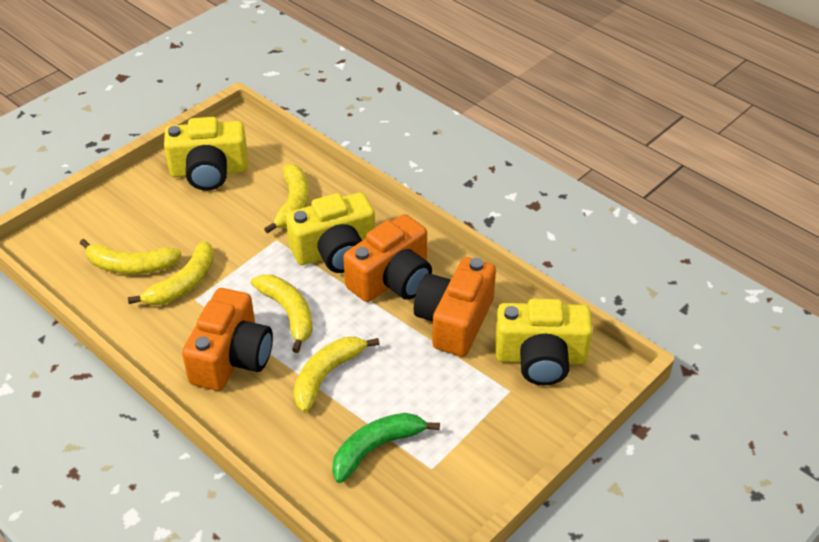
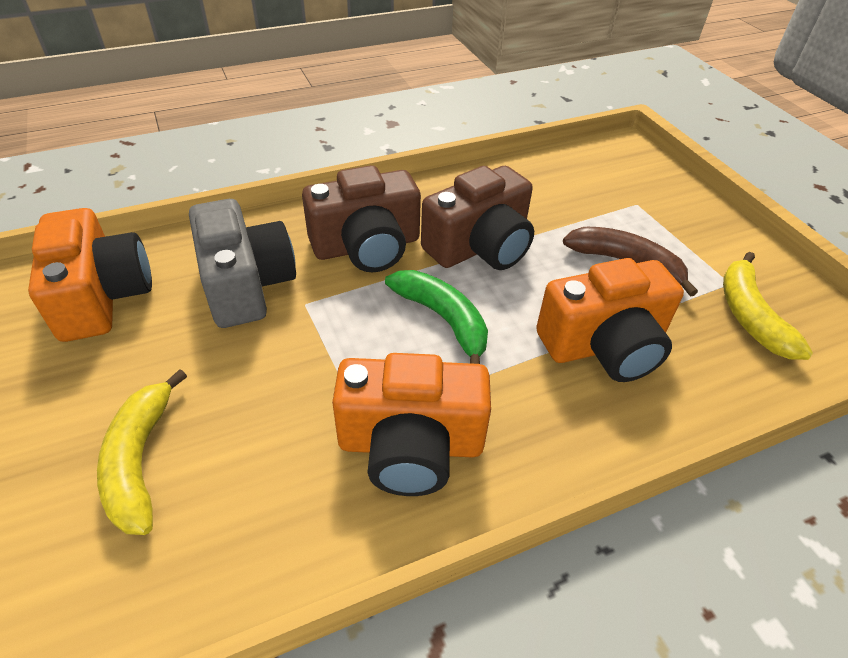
brown banana: none = 0 -> [563,227,698,297] = 1
brown camera: none = 0 -> [302,165,421,273] [421,166,534,270] = 2
grey camera: none = 0 -> [189,199,296,328] = 1
yellow banana: [80,239,182,274] [128,240,214,305] [251,275,313,353] [264,164,309,234] [293,337,379,413] = 5 -> [97,369,187,535] [723,252,813,360] = 2
yellow camera: [164,117,248,191] [286,192,375,273] [495,299,593,386] = 3 -> none = 0

